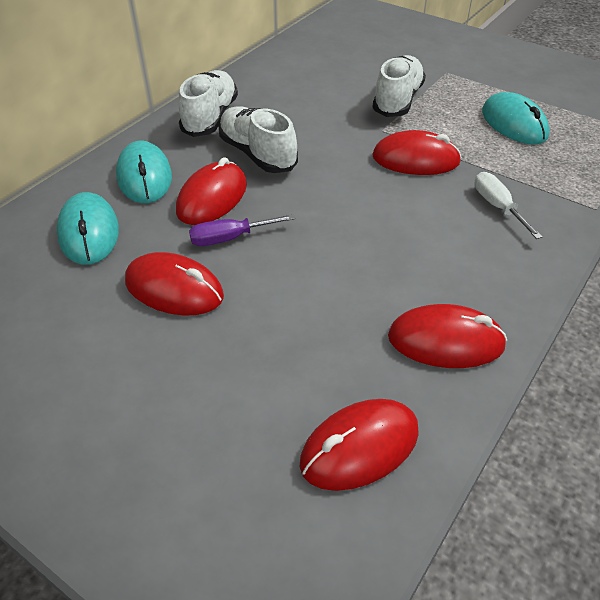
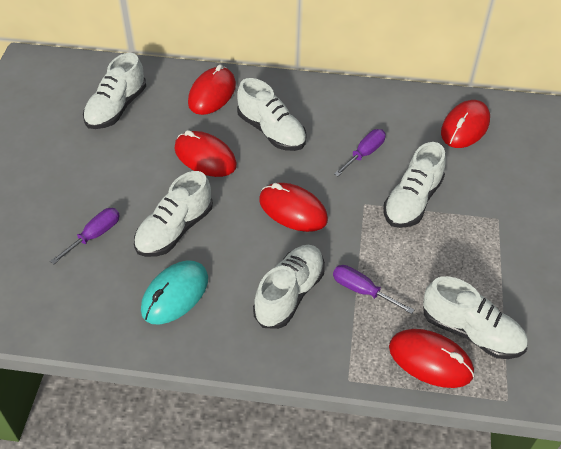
purple screwdriver: [189,214,295,246] = 1 -> [50,208,120,265] [333,265,414,314] [334,129,386,176] = 3
turquoise mouse: [57,192,119,265] [116,141,172,203] [482,92,549,145] = 3 -> [141,260,208,325] = 1
white screwdriver: [474,172,543,239] = 1 -> none = 0
white shoe: [179,70,238,137] [219,106,298,173] [372,55,426,117] = 3 -> [83,53,146,129] [134,171,213,257] [237,78,307,151] [253,245,325,329] [384,142,446,228] [423,276,528,359] = 6

